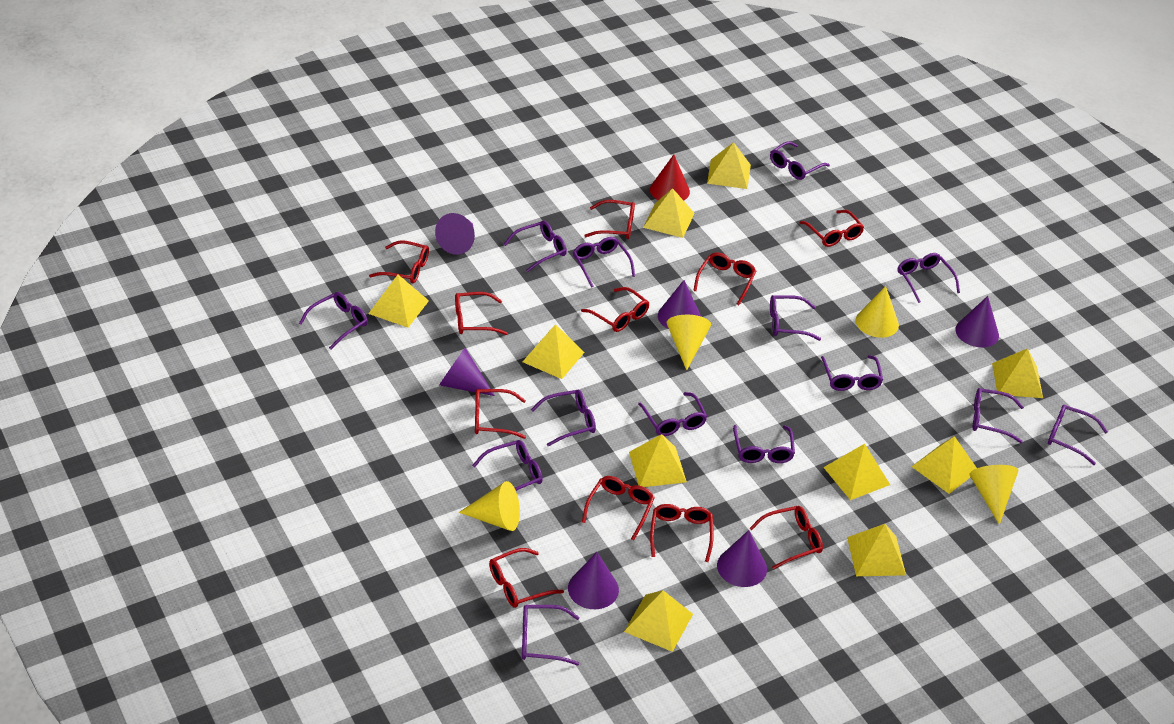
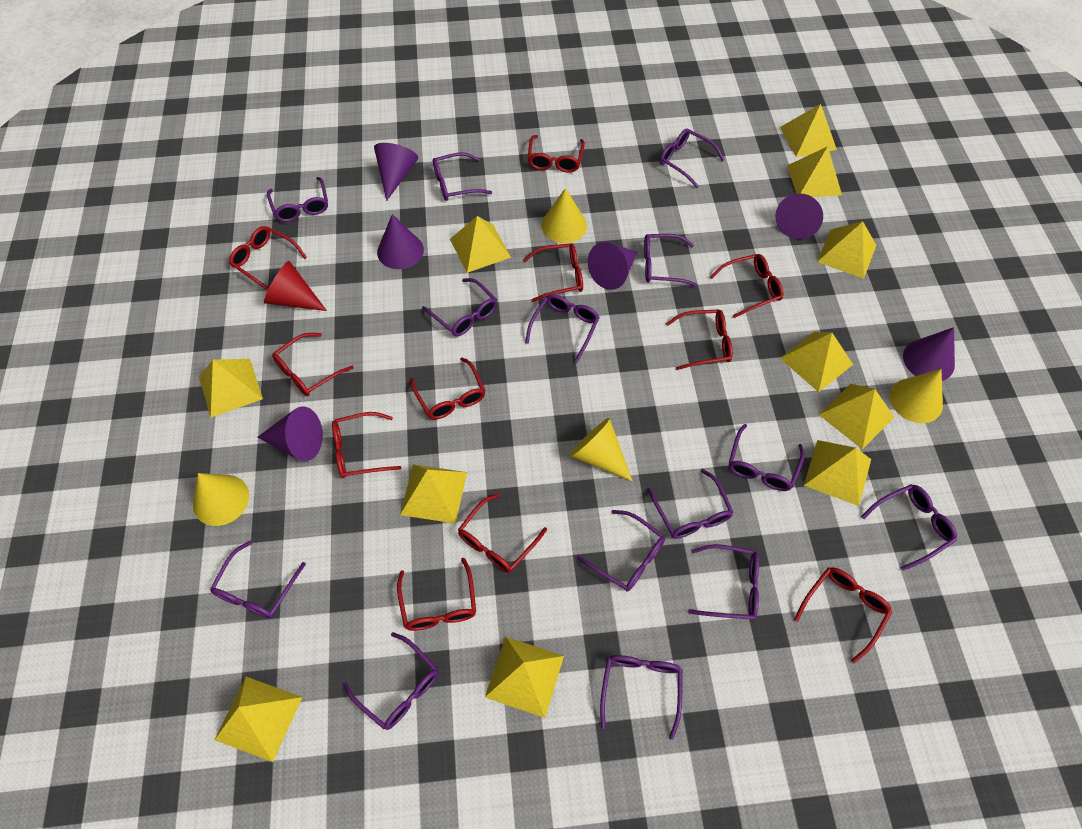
yellow pyramid: [368,275,429,328] [523,324,585,379] [624,590,693,652] [629,434,687,487] [643,188,695,238] [707,142,751,189] [823,444,890,500] [847,524,906,576] [912,436,977,494] [992,348,1043,398] = 10 -> [199,359,263,418] [215,677,302,762] [400,464,467,524] [450,216,511,273] [485,637,564,718] [780,104,837,157] [780,332,853,392] [787,146,842,197] [804,440,871,506] [817,221,877,279] [819,384,894,449] = 11

